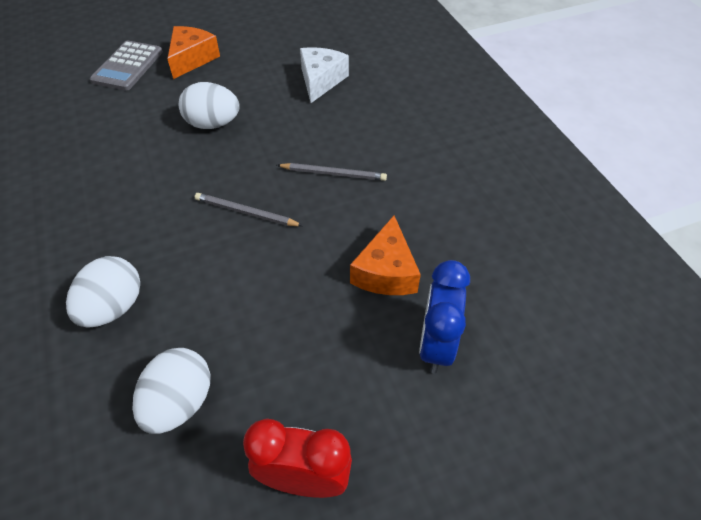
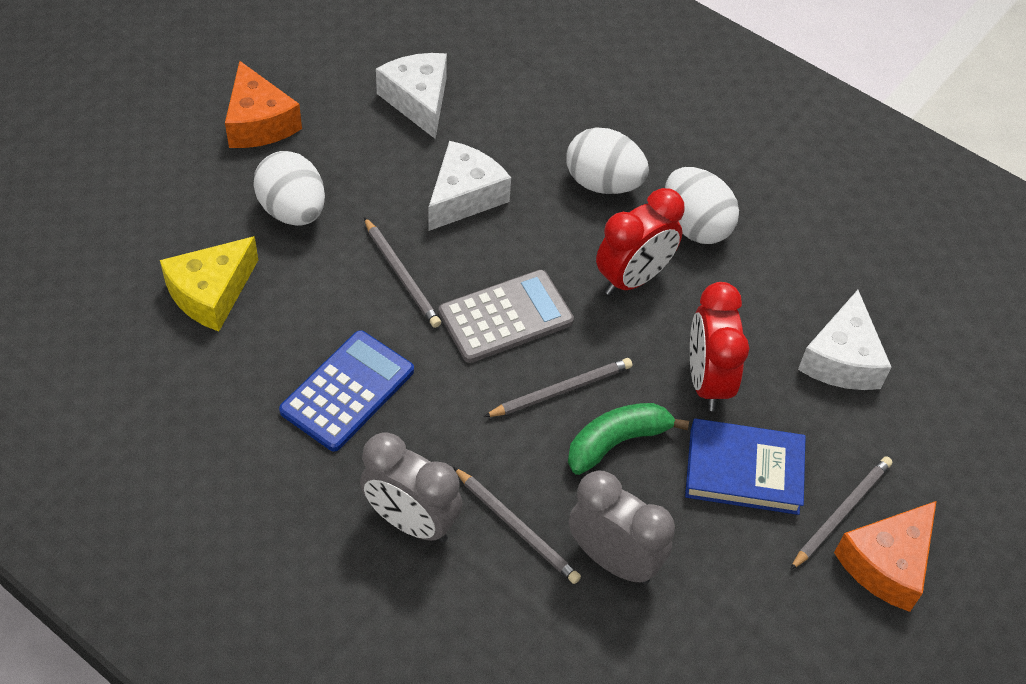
blue book: none = 0 -> [685,419,806,515] = 1
blue calculator: none = 0 -> [279,330,414,452] = 1
blue clock: [419,260,470,374] = 1 -> none = 0
green banana: none = 0 -> [568,403,689,475] = 1
grey clock: none = 0 -> [360,432,463,542] [569,470,675,584] = 2
grey pencil: [195,193,303,226] [277,163,387,181] = 2 -> [364,217,441,328] [453,467,581,584] [484,358,632,417] [790,456,892,570] = 4
red clock: [243,418,352,498] = 1 -> [596,188,685,296] [690,282,749,411] = 2
white cheese: [300,47,349,103] = 1 -> [376,53,447,139] [429,141,511,231] [798,290,891,390] = 3
yellow cheese: none = 0 -> [160,236,258,331] = 1

